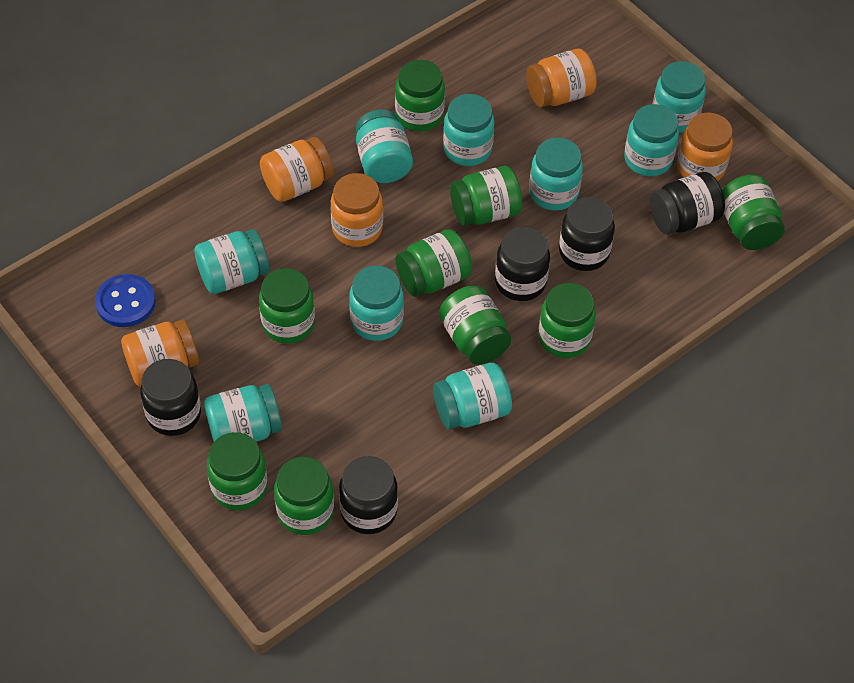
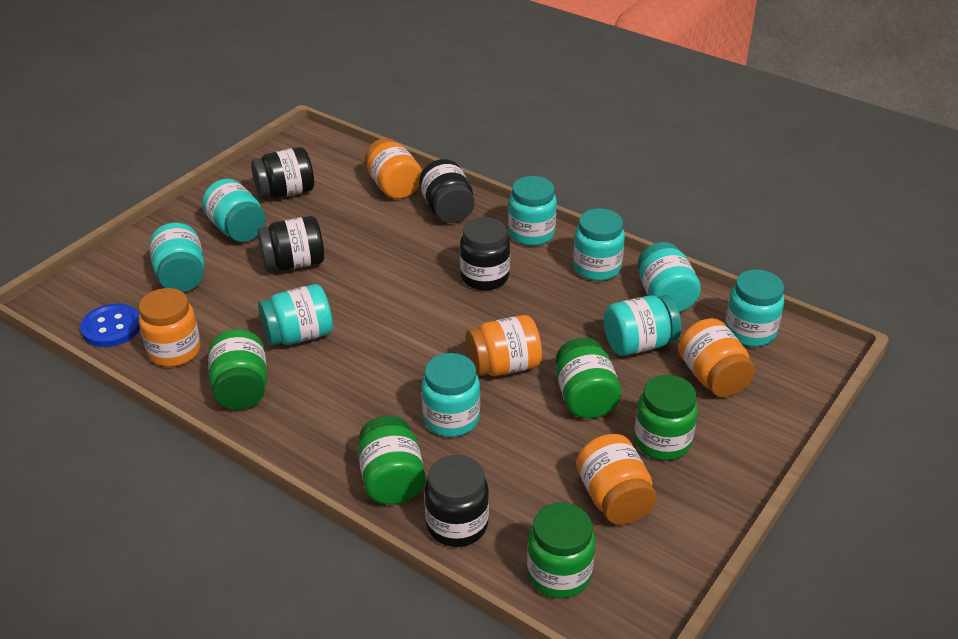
green jar: [207,432,267,510] [259,268,315,344] [274,457,334,535] [395,60,445,132] [395,229,472,297] [439,286,511,365] [450,166,522,226] [538,283,596,358] [722,175,785,250] = 9 -> [208,329,267,410] [358,416,426,505] [527,502,595,598] [556,337,621,419] [634,375,698,460] = 5

